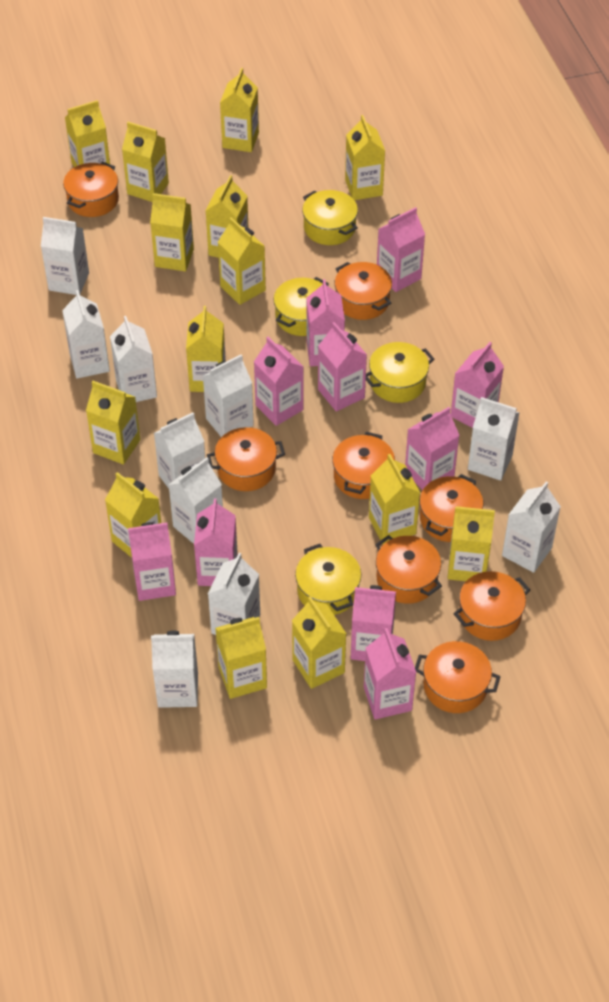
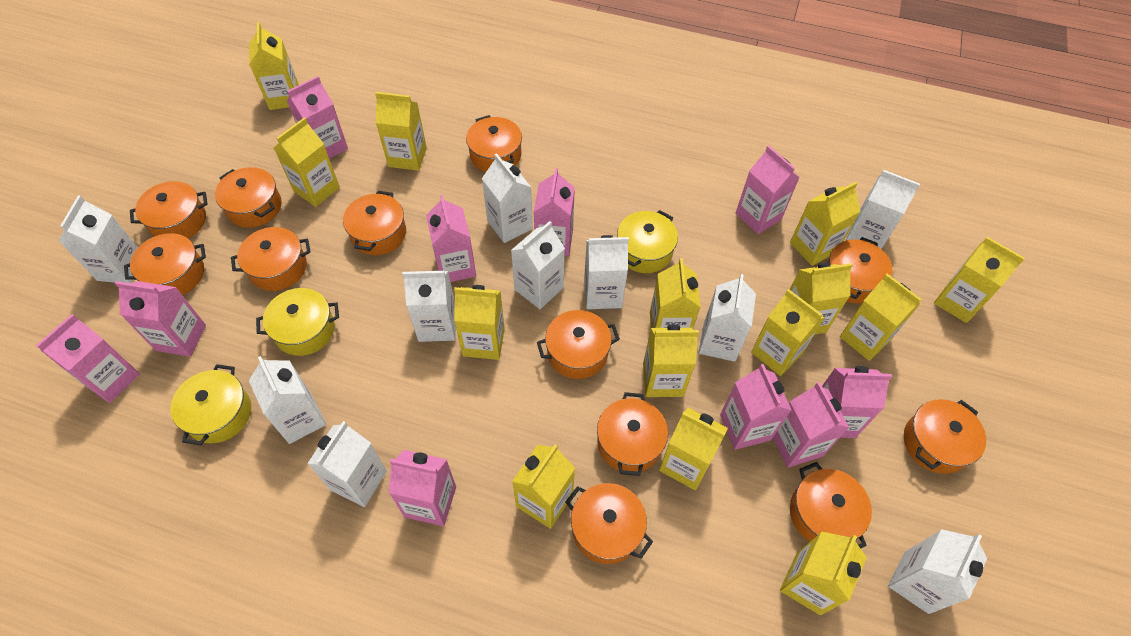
orange pot: [63,162,119,217] [207,427,285,491] [332,432,395,499] [334,262,392,320] [375,535,442,604] [415,641,501,713] [420,474,484,542] [454,571,530,641] = 8 -> [124,233,206,295] [130,181,208,238] [215,167,282,228] [231,227,311,291] [343,191,406,255] [466,115,522,172] [537,310,620,379] [566,483,653,564] [597,392,668,476] [790,462,872,549] [827,237,892,303] [904,399,986,474] = 12
yellow pot: [274,277,329,336] [295,544,361,615] [302,190,358,245] [366,342,434,403] = 4 -> [170,364,251,445] [256,288,339,356] [617,210,678,273] = 3

